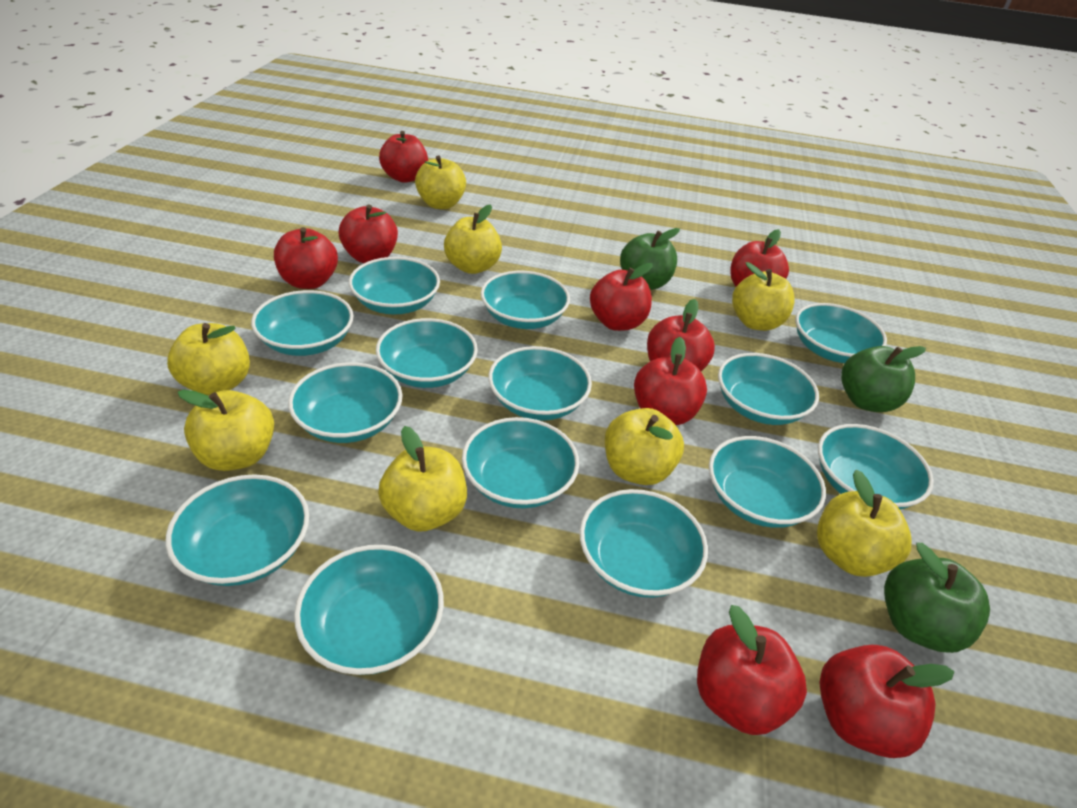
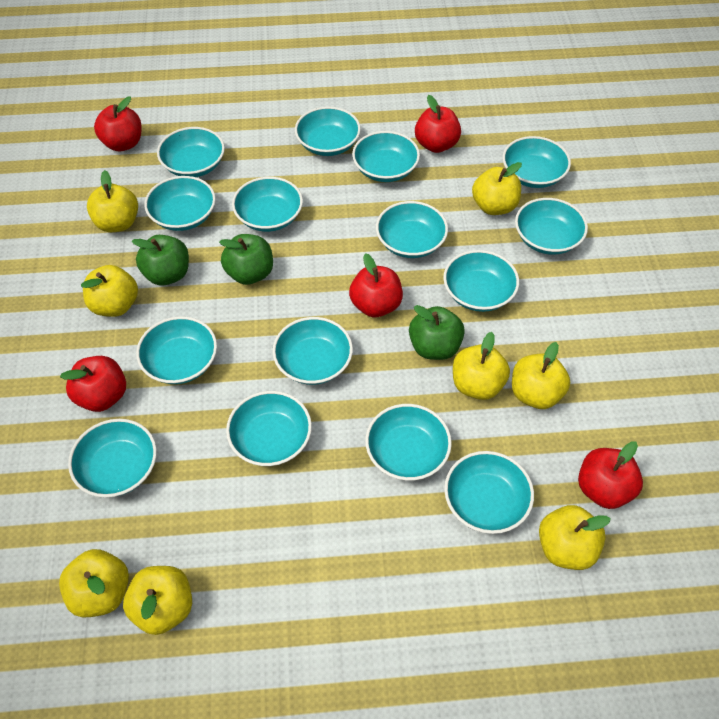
red apple: [274,227,338,289] [338,204,398,263] [379,131,428,183] [590,263,653,331] [634,337,707,425] [647,299,715,371] [697,605,807,735] [730,229,789,286] [819,645,954,758] = 9 -> [60,356,126,412] [94,96,142,151] [349,253,403,317] [415,95,461,153] [578,441,643,509] = 5
turquoise bowl: [166,474,309,586] [251,290,354,356] [288,362,403,443] [294,545,444,675] [349,257,440,314] [376,318,478,388] [462,417,579,508] [481,271,570,329] [488,346,592,421] [580,489,708,598] [709,436,826,528] [718,353,819,425] [795,303,887,363] [818,424,934,510] = 14 -> [68,419,157,498] [136,316,217,384] [144,176,216,231] [157,127,225,177] [226,391,312,466] [232,177,303,232] [272,317,353,385] [295,107,361,156] [352,131,420,182] [365,404,452,481] [376,201,448,258] [443,250,519,312] [444,451,534,534] [503,136,571,188] [515,198,588,255] = 15

